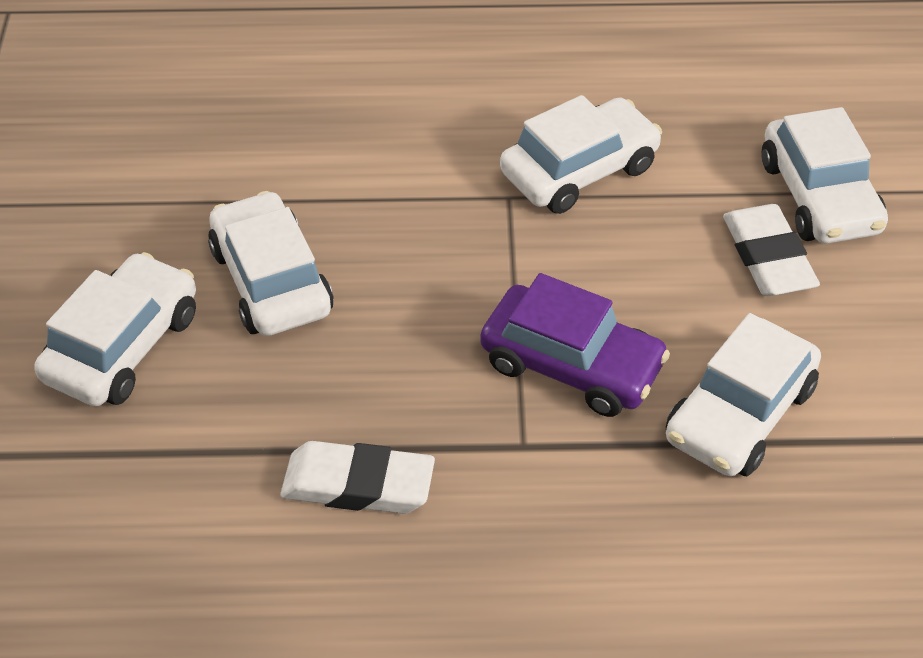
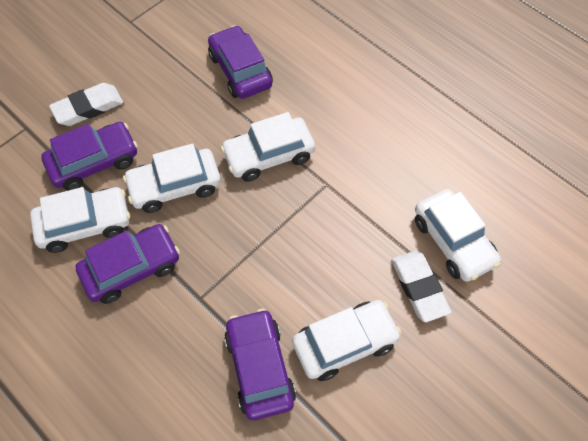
purple car: [480,273,670,417] = 1 -> [41,122,138,191] [75,224,180,304] [208,25,273,99] [224,309,296,420] = 4

